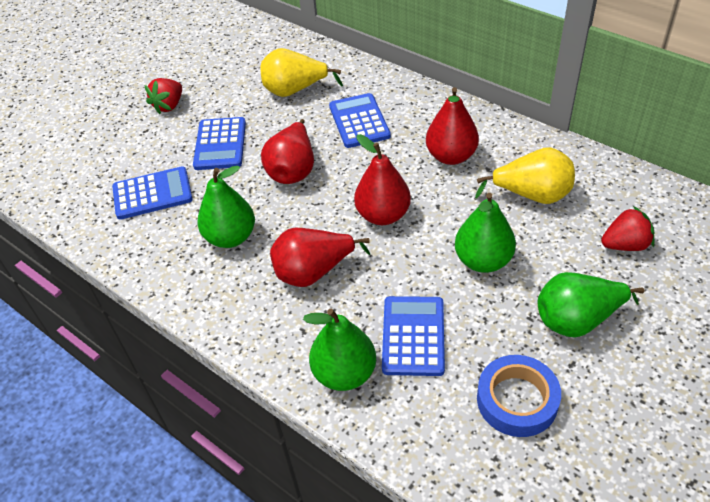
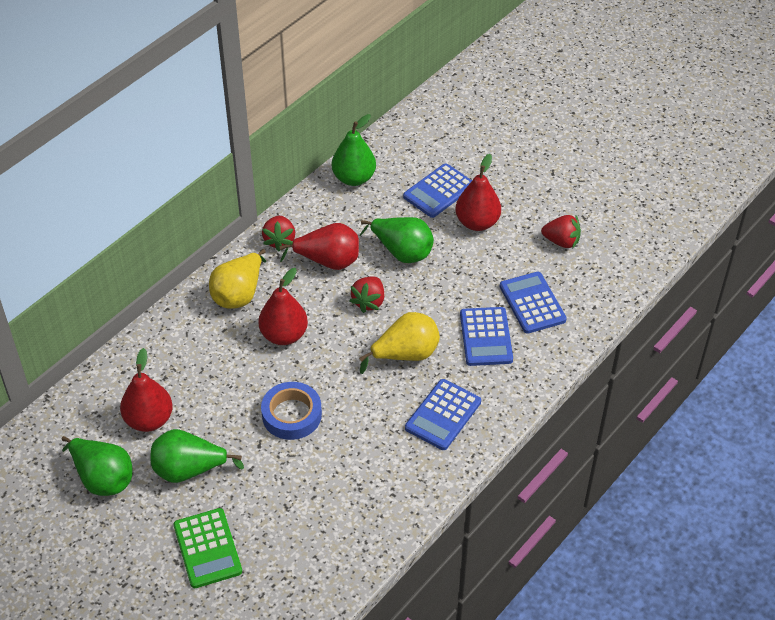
green calculator: none = 0 -> [173,508,242,588] = 1
red strawberry: [144,78,182,114] [601,206,655,251] = 2 -> [262,216,295,251] [349,276,384,313] [541,215,581,249] = 3

